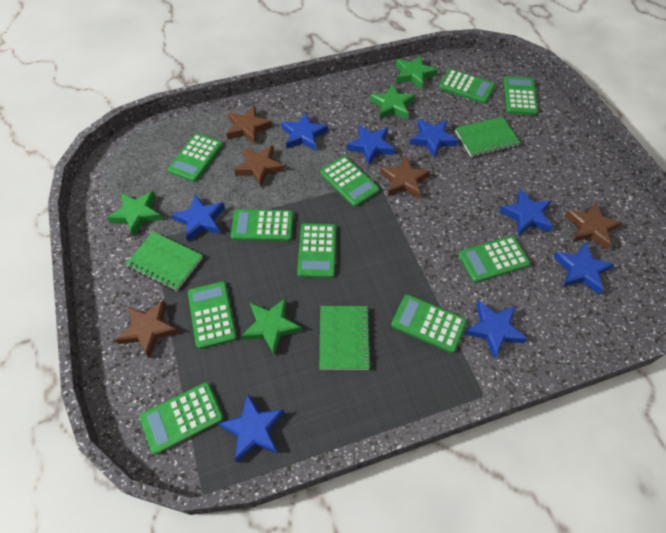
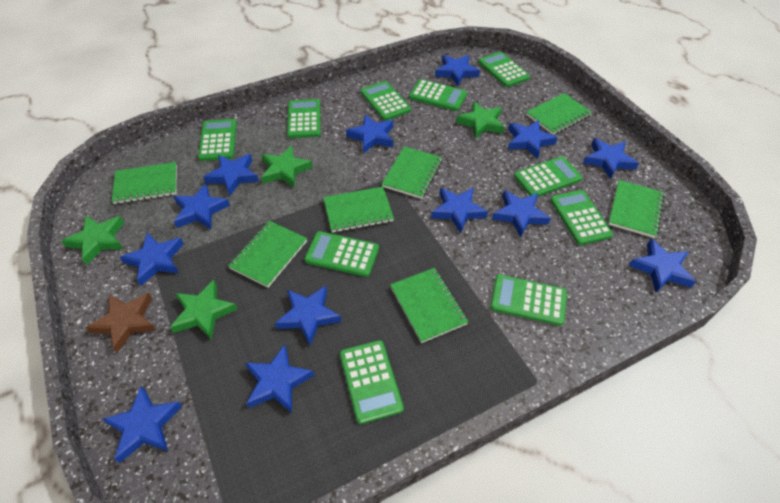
blue star: [171,195,225,242] [218,394,284,462] [281,112,328,151] [347,125,395,165] [409,119,459,158] [464,301,527,358] [499,189,553,236] [553,242,614,294] = 8 -> [102,386,182,463] [120,232,184,286] [173,184,230,229] [203,154,259,196] [245,344,314,413] [275,286,342,345] [346,114,393,154] [431,188,488,233] [435,55,480,86] [492,190,551,237] [508,120,558,159] [583,138,639,180] [629,239,696,292] = 13
brown star: [115,300,179,359] [226,106,272,144] [234,145,285,187] [380,156,430,198] [564,202,623,250] = 5 -> [85,293,156,353] = 1
green notebook: [125,232,203,291] [319,306,371,370] [455,117,520,157] = 3 -> [112,162,177,204] [228,221,307,288] [323,187,394,233] [382,146,443,199] [390,268,468,343] [526,93,592,135] [608,180,665,238] = 7

